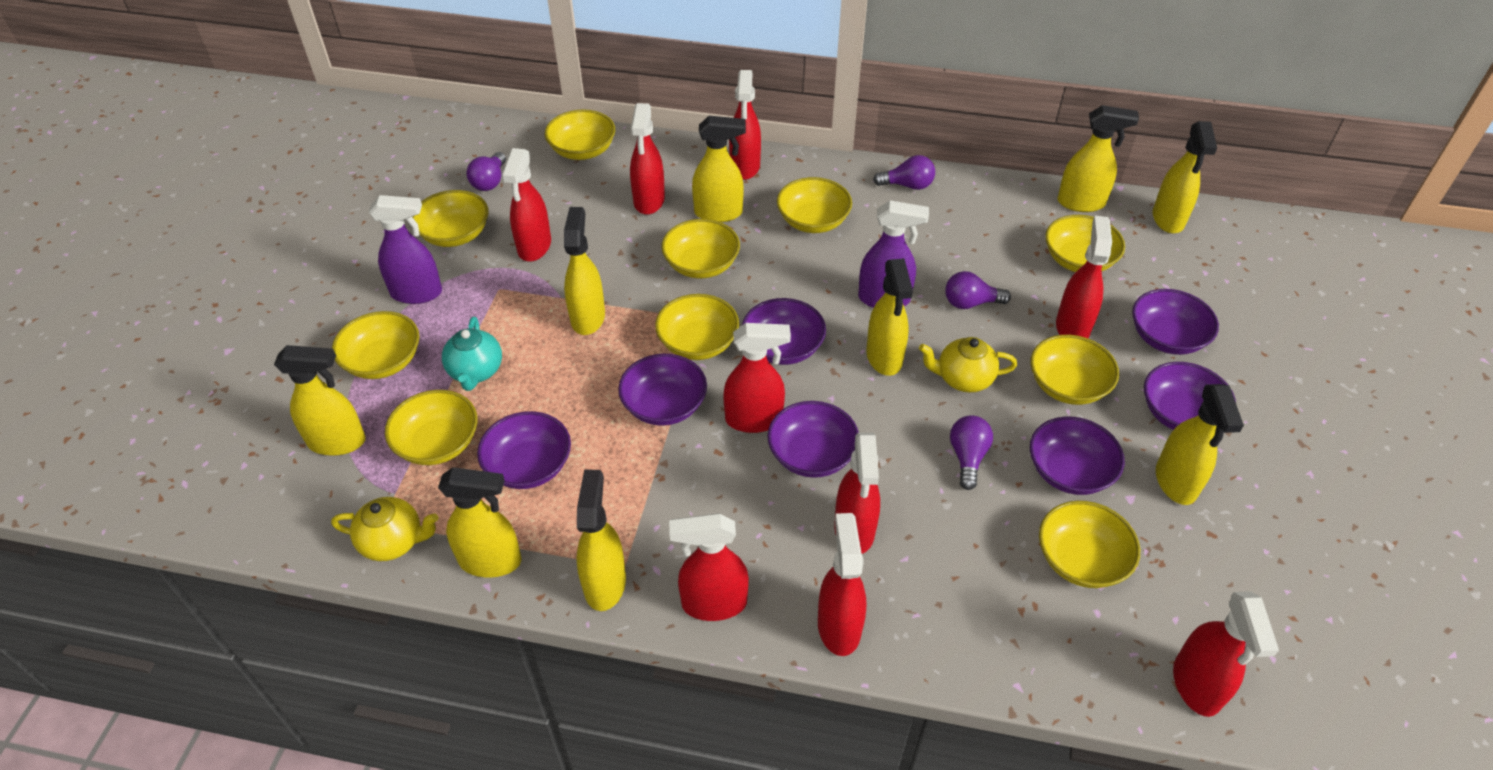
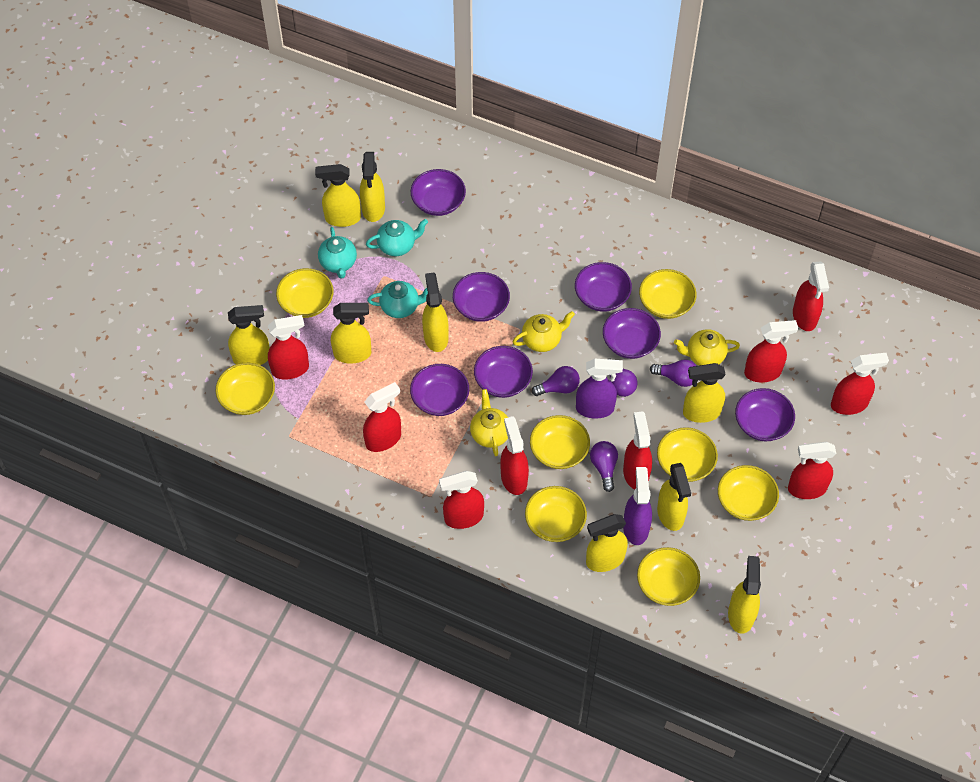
turquoise teapot: [442,317,502,391] = 1 -> [318,227,357,279] [366,219,428,256] [367,281,428,318] = 3
yellow bowl: [332,311,419,379] [385,390,477,465] [412,190,489,247] [545,110,615,160] [655,294,739,360] [661,219,740,278] [777,177,852,233] [1031,335,1119,405] [1039,501,1140,588] [1045,215,1125,272] = 10 -> [216,363,275,415] [276,268,334,318] [525,486,587,542] [530,415,590,469] [637,547,700,606] [639,269,697,319] [657,427,718,482] [718,465,779,521] = 8
yellow teapot: [331,497,439,561] [919,337,1017,392] = 2 -> [470,389,508,456] [513,311,575,352] [674,329,740,366] = 3

